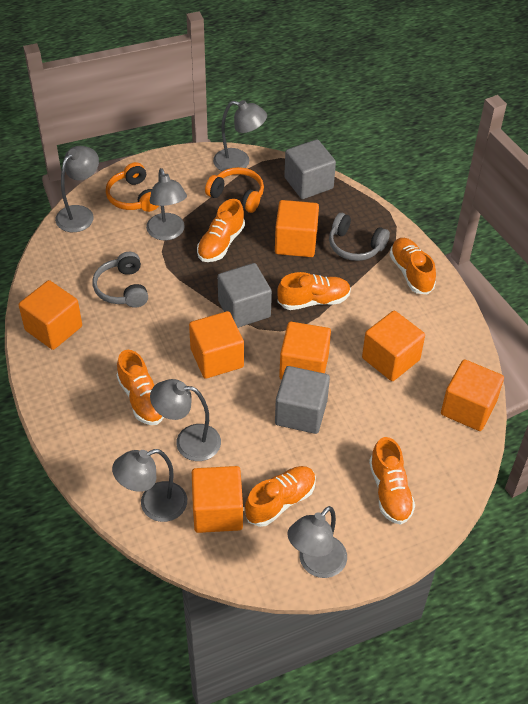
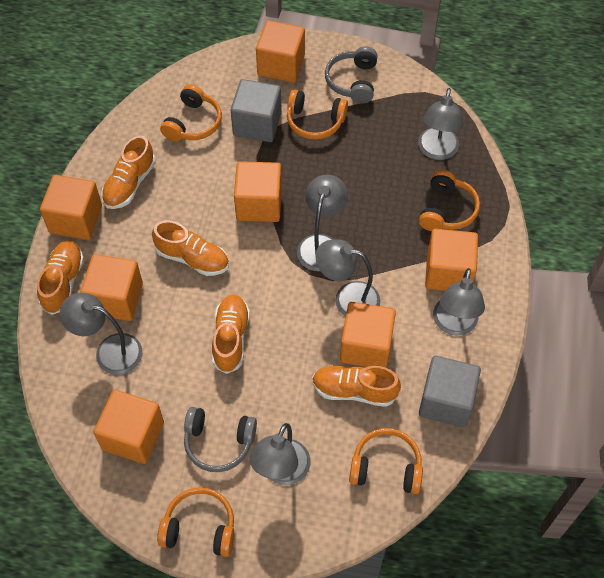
grey cube: [218,263,272,328] [275,366,330,434] [284,139,336,199] = 3 -> [231,79,282,142] [419,356,481,427] = 2
orange headphones: [106,162,159,212] [205,167,264,213] = 2 -> [157,487,234,557] [160,84,222,141] [287,89,348,140] [349,428,423,494] [419,170,480,231] = 5
orange shoe: [116,350,164,425] [197,199,245,262] [245,466,316,527] [277,272,351,310] [369,437,415,525] [390,238,436,294] = 6 -> [37,240,84,315] [101,136,156,209] [152,220,229,276] [212,295,250,374] [312,365,401,407] = 5

